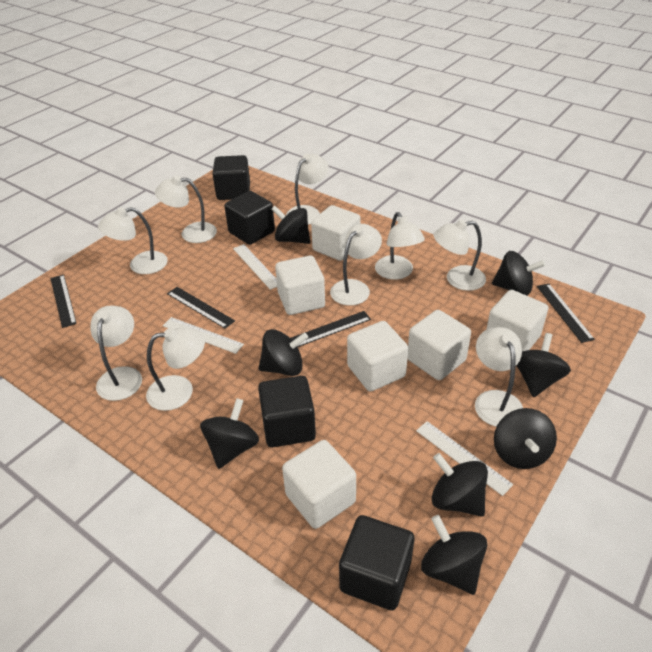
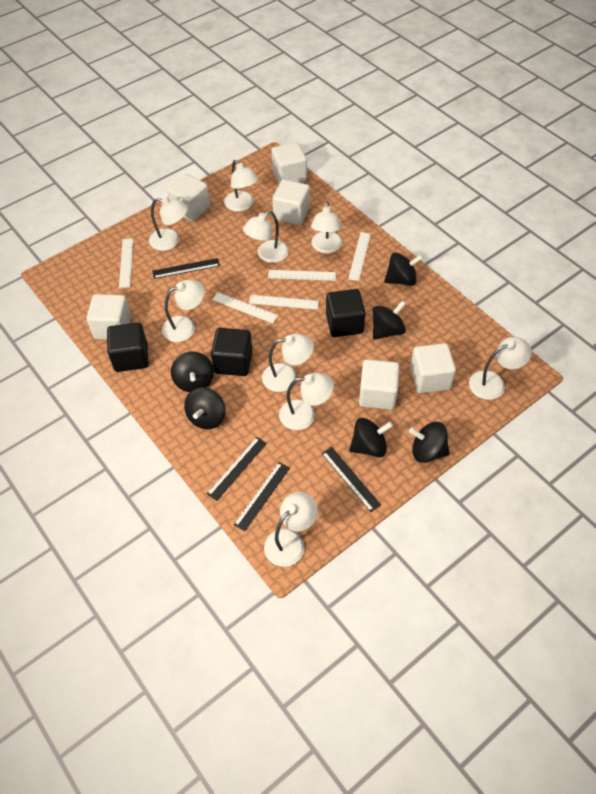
black cube: [212,155,250,200] [224,191,275,245] [258,376,316,447] [339,515,414,610] = 4 -> [107,323,149,372] [211,328,253,376] [326,289,366,337] = 3
black spinning top: [200,398,259,469] [258,329,308,376] [271,206,310,244] [421,515,487,595] [432,453,488,517] [492,251,545,296] [494,408,557,469] [516,333,571,397] = 8 -> [171,351,214,392] [184,387,226,429] [349,418,393,457] [373,301,406,340] [384,252,423,286] [409,422,450,463] = 6
white ruler: [163,317,244,354] [233,244,277,290] [416,421,513,496] = 3 -> [119,238,133,288] [212,292,278,323] [249,295,319,310] [268,270,336,281] [348,232,371,281] = 5

